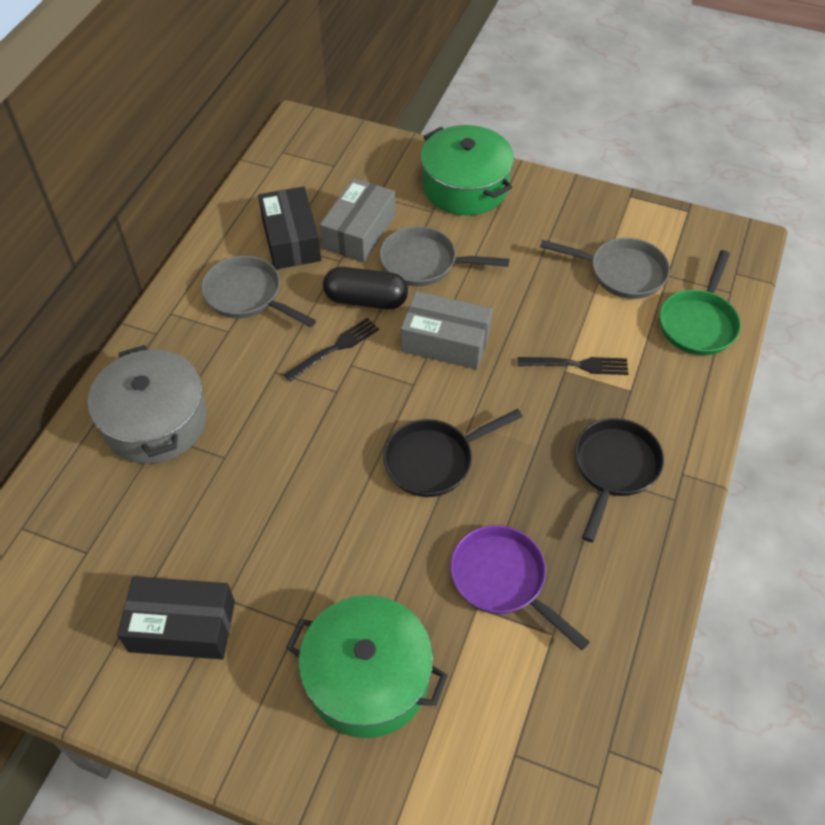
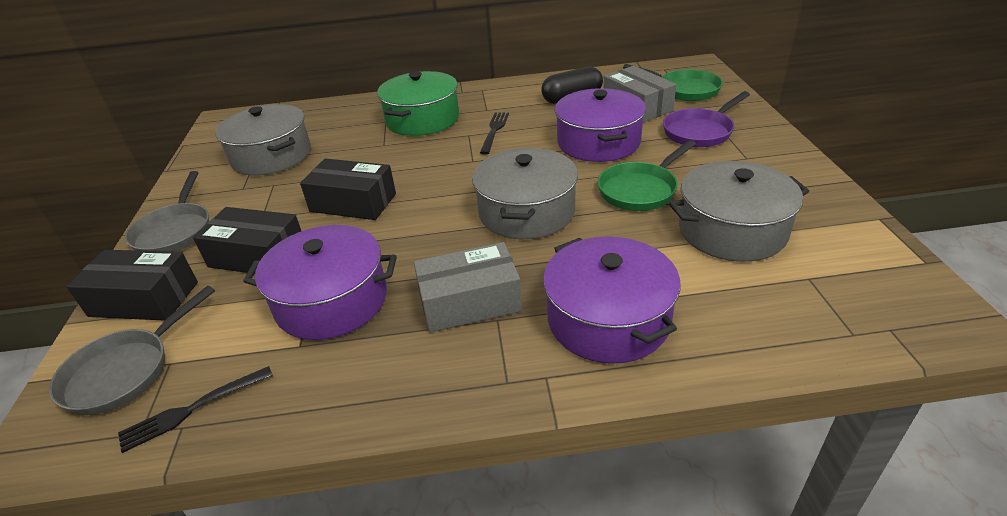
black box: [117,576,235,659] [258,186,321,269] = 2 -> [66,250,198,321] [193,207,301,274] [300,159,396,220] = 3
black pan: [383,409,523,497] [575,418,664,542] = 2 -> none = 0
green pan: [659,250,741,355] = 1 -> [598,140,696,211] [623,64,723,101] = 2
green pot: [286,595,448,738] [420,125,514,215] = 2 -> [377,71,459,136] = 1
grey pan: [201,256,316,327] [380,226,510,286] [540,238,670,299] = 3 -> [49,286,215,415] [125,171,209,252] = 2
grey pot: [88,345,207,464] = 1 -> [215,104,311,176] [472,148,578,239] [669,161,809,262] = 3
purple pot: none = 0 -> [243,225,397,340] [543,236,681,364] [555,88,646,162] = 3

